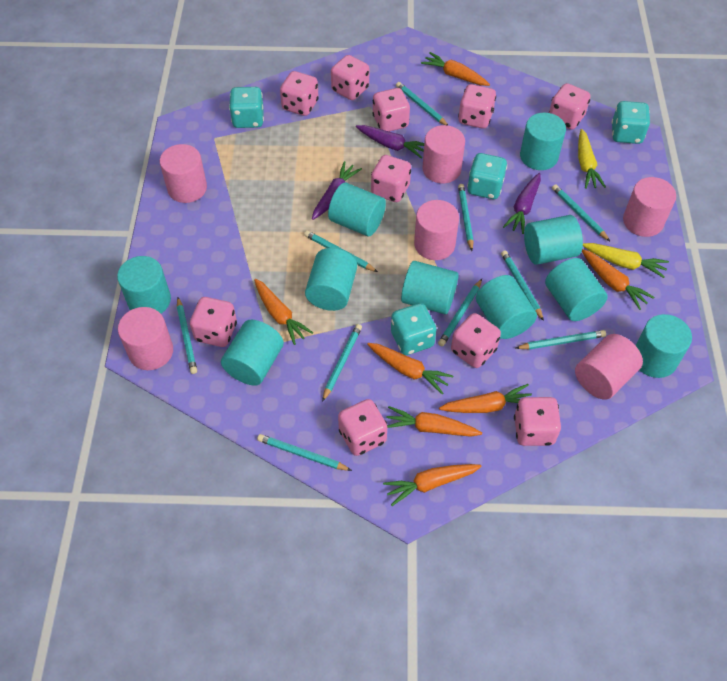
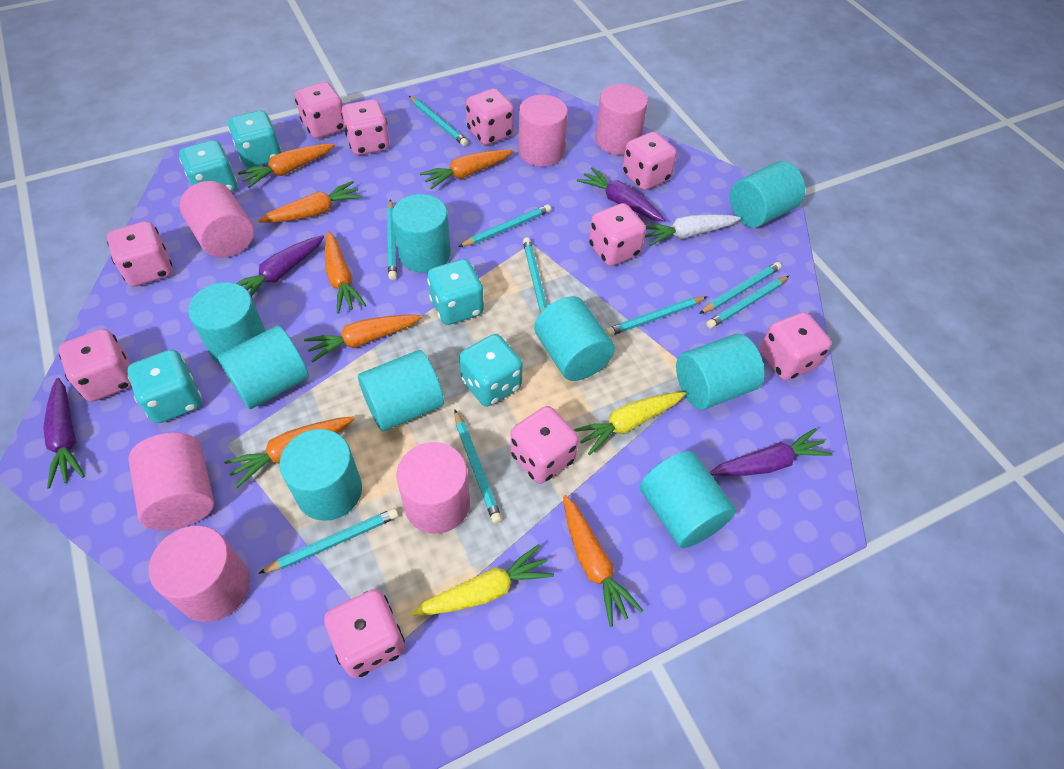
purple carrot: [312,161,362,220] [356,125,424,159] [503,173,541,234] = 3 -> [43,378,85,489] [236,235,324,297] [577,167,665,222] [709,428,833,476] = 4
turquoise cylinder: [117,256,171,314] [221,320,284,386] [305,248,357,311] [328,182,386,236] [401,261,459,314] [476,275,537,339] [520,113,566,170] [524,215,583,265] [545,258,608,321] [635,314,692,378] = 10 -> [188,282,266,364] [217,326,309,409] [280,429,362,521] [358,350,444,431] [392,194,451,273] [534,296,615,381] [640,451,736,548] [676,334,764,410] [730,161,805,228] = 9
turquoise dice: [229,87,264,128] [391,303,436,355] [467,153,507,199] [611,101,650,144] = 4 -> [127,350,202,423] [179,140,237,192] [228,110,282,168] [427,259,484,325] [459,334,523,407] = 5
turquoise pencil: [177,297,197,374] [257,434,352,471] [304,230,378,272] [322,324,362,402] [396,82,449,126] [438,279,482,346] [458,184,474,251] [501,250,544,321] [516,330,606,349] [552,184,610,241] = 10 -> [258,508,398,574] [387,199,397,280] [409,96,468,146] [455,410,502,524] [458,204,551,247] [523,237,547,313] [606,296,707,336] [699,262,782,314] [706,276,789,328] = 9
white carrot: none = 0 -> [645,214,741,246] = 1

